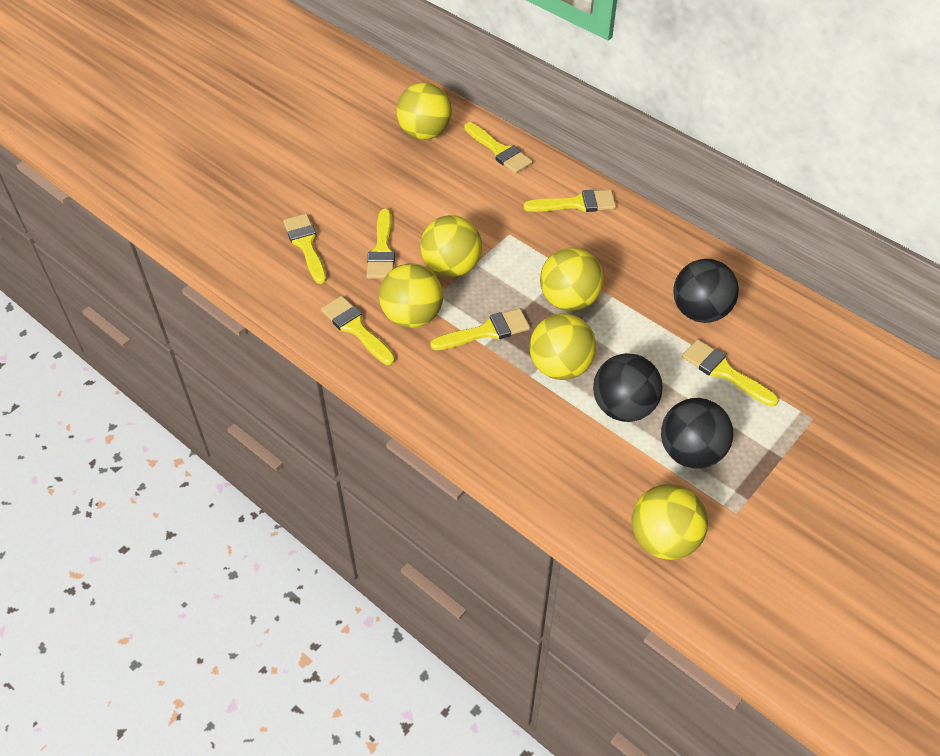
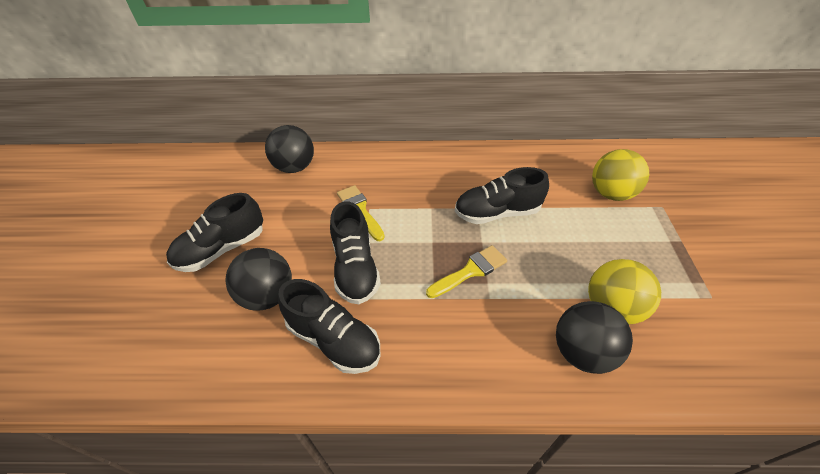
black shoe: none = 0 -> [166,193,263,272] [278,279,380,374] [330,201,381,304] [455,167,549,224] = 4
yellow ball: [379,263,443,328] [397,83,452,140] [420,215,482,277] [530,313,596,380] [540,247,604,311] [632,484,708,560] = 6 -> [588,259,661,324] [592,149,649,201] = 2
yellow brush: [283,214,327,284] [321,296,395,365] [367,209,395,279] [430,308,530,350] [464,122,533,174] [523,190,616,212] [682,339,779,407] = 7 -> [337,185,385,241] [426,245,507,298] = 2

